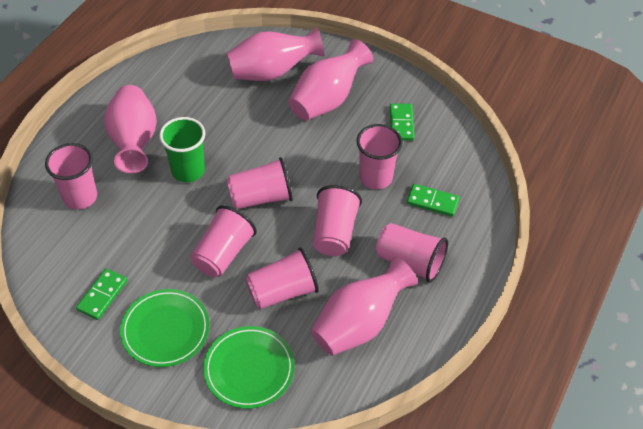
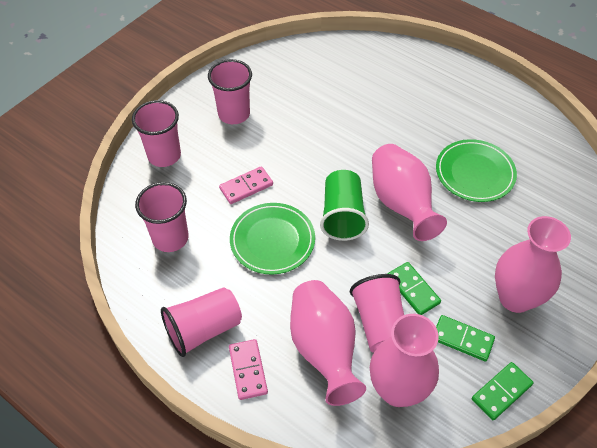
pink cup: [45,143,97,210] [190,205,257,277] [227,157,293,209] [245,247,319,309] [313,185,362,256] [356,124,402,189] [376,223,448,283] = 7 -> [132,100,181,167] [135,182,189,252] [161,287,242,357] [208,59,252,124] [350,274,404,353] = 5
pink domino: none = 0 -> [219,166,273,204] [229,339,268,400] = 2

